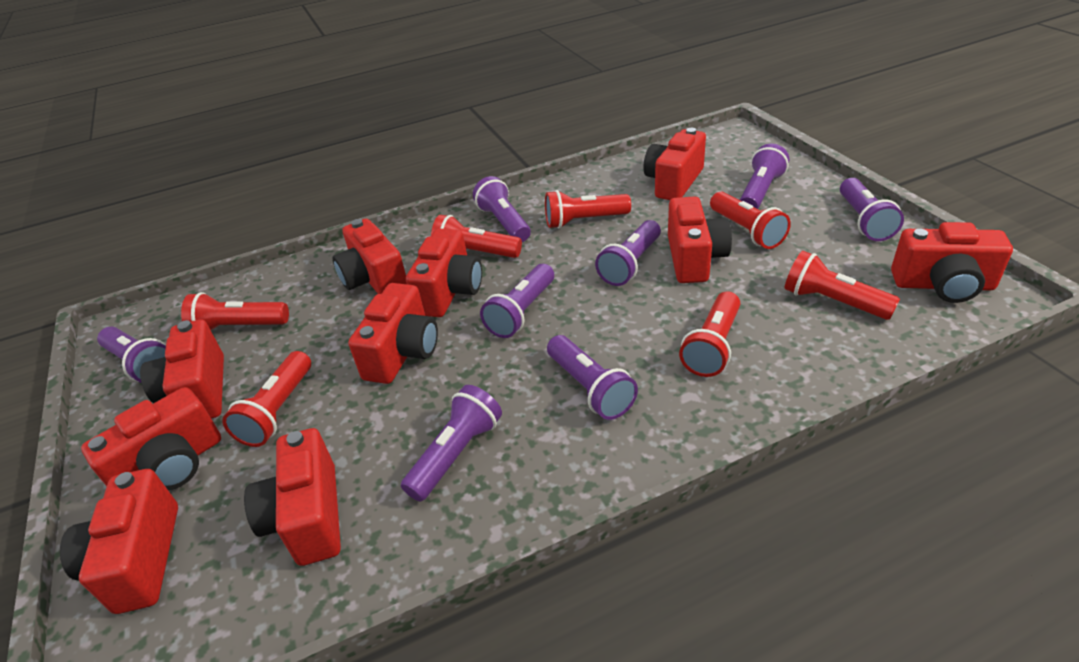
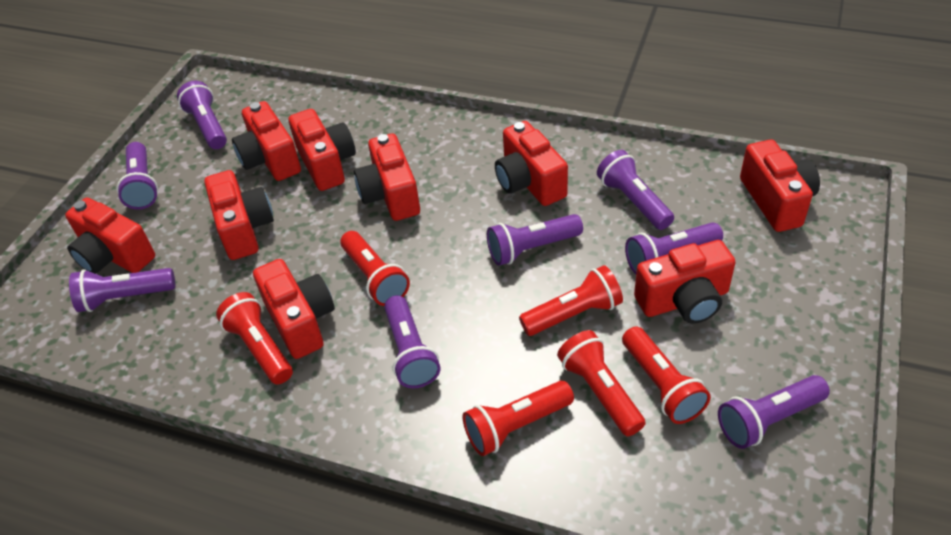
red camera: [60,469,178,614] [81,387,221,490] [140,319,224,419] [244,428,341,566] [333,219,407,294] [348,283,438,384] [406,229,482,317] [643,128,706,200] [668,196,732,283] [891,222,1013,303] = 10 -> [65,198,155,274] [204,170,274,260] [232,101,301,181] [253,259,335,359] [288,109,356,191] [354,134,420,221] [495,121,568,206] [634,240,736,324] [740,140,820,232] = 9
red flashlight: [181,292,289,330] [222,351,311,447] [431,215,522,258] [545,190,631,229] [679,291,740,377] [710,192,791,249] [784,251,900,320] = 7 -> [216,292,293,384] [340,231,410,306] [462,381,574,456] [519,265,623,336] [557,330,646,436] [622,327,711,424] = 6

